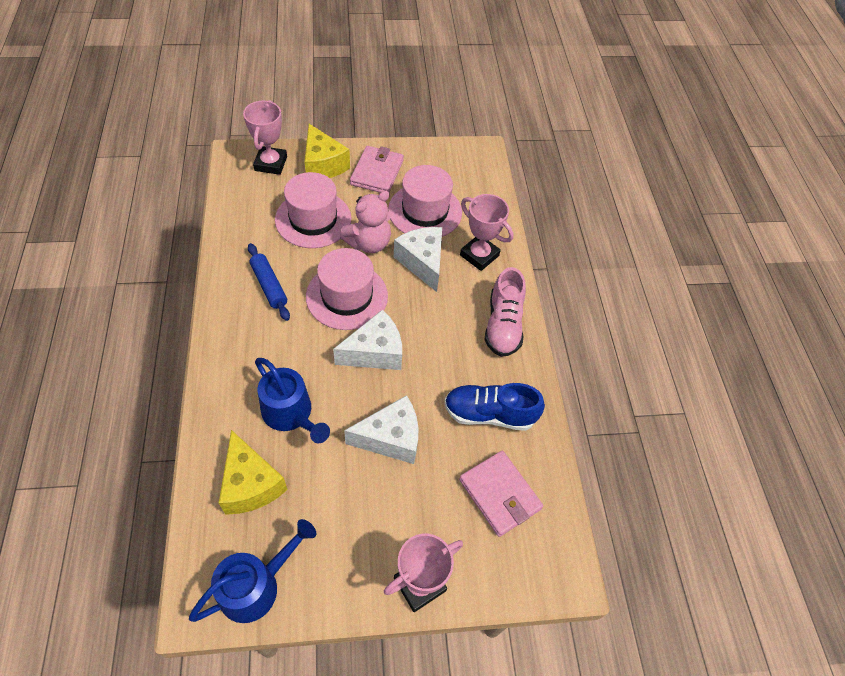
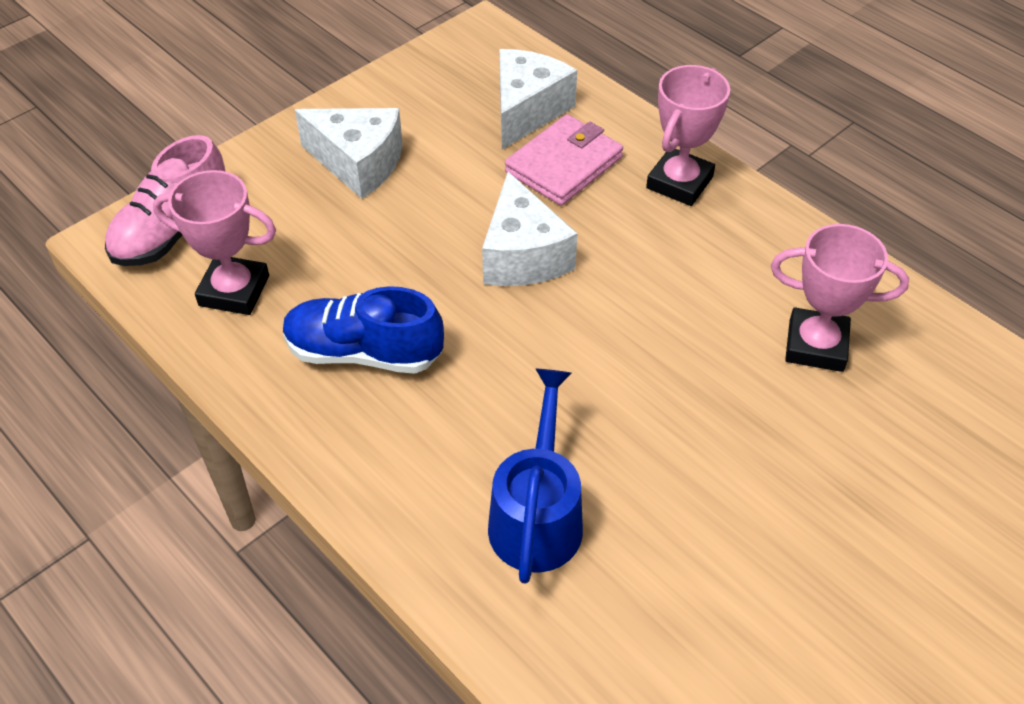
blue rolling pin: [248,243,290,321] = 1 -> none = 0
blue watering can: [189,519,316,623] [255,358,330,443] = 2 -> [488,369,583,584] = 1
pink hat: [275,172,351,248] [306,248,388,330] [388,165,462,237] = 3 -> none = 0
pink teddy bear: [340,190,391,253] = 1 -> none = 0
pink wallet: [350,146,404,193] [459,451,543,537] = 2 -> [505,114,623,206] = 1
yellow cheese: [219,430,288,515] [305,124,350,178] = 2 -> none = 0

